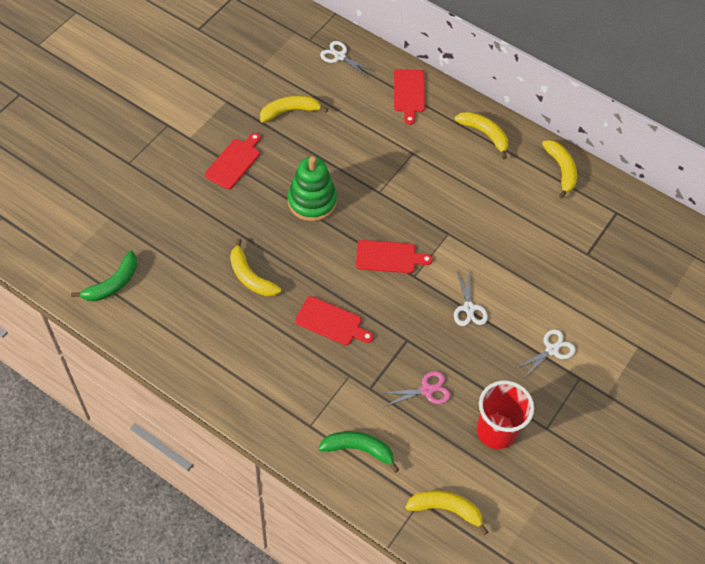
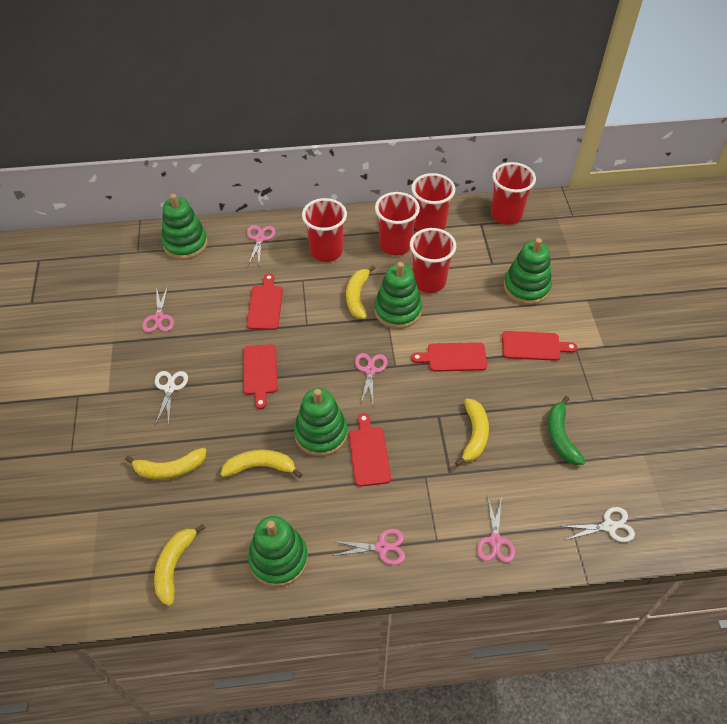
green banana: [71,251,137,301] [319,431,399,473] = 2 -> [548,396,586,465] = 1
green stacking toy: [287,156,337,222] = 1 -> [161,194,208,260] [248,516,308,587] [294,388,347,456] [374,262,422,329] [504,238,552,305] = 5
pink scissors: [380,371,450,406] = 1 -> [142,286,174,332] [247,225,276,265] [332,529,405,565] [355,353,387,406] [477,495,515,563] = 5
red cup: [477,380,534,449] = 1 -> [302,198,347,262] [375,192,420,256] [410,228,456,293] [411,173,455,231] [491,162,536,225] = 5
red cutting board: [205,133,261,189] [295,296,374,345] [356,240,433,273] [394,69,425,125] = 4 -> [243,344,278,409] [246,274,283,330] [349,413,391,487] [411,342,487,372] [502,331,577,361] = 5
white scissors: [320,41,374,78] [454,272,488,326] [515,329,576,379] = 3 -> [155,371,188,425] [561,507,635,542] = 2

